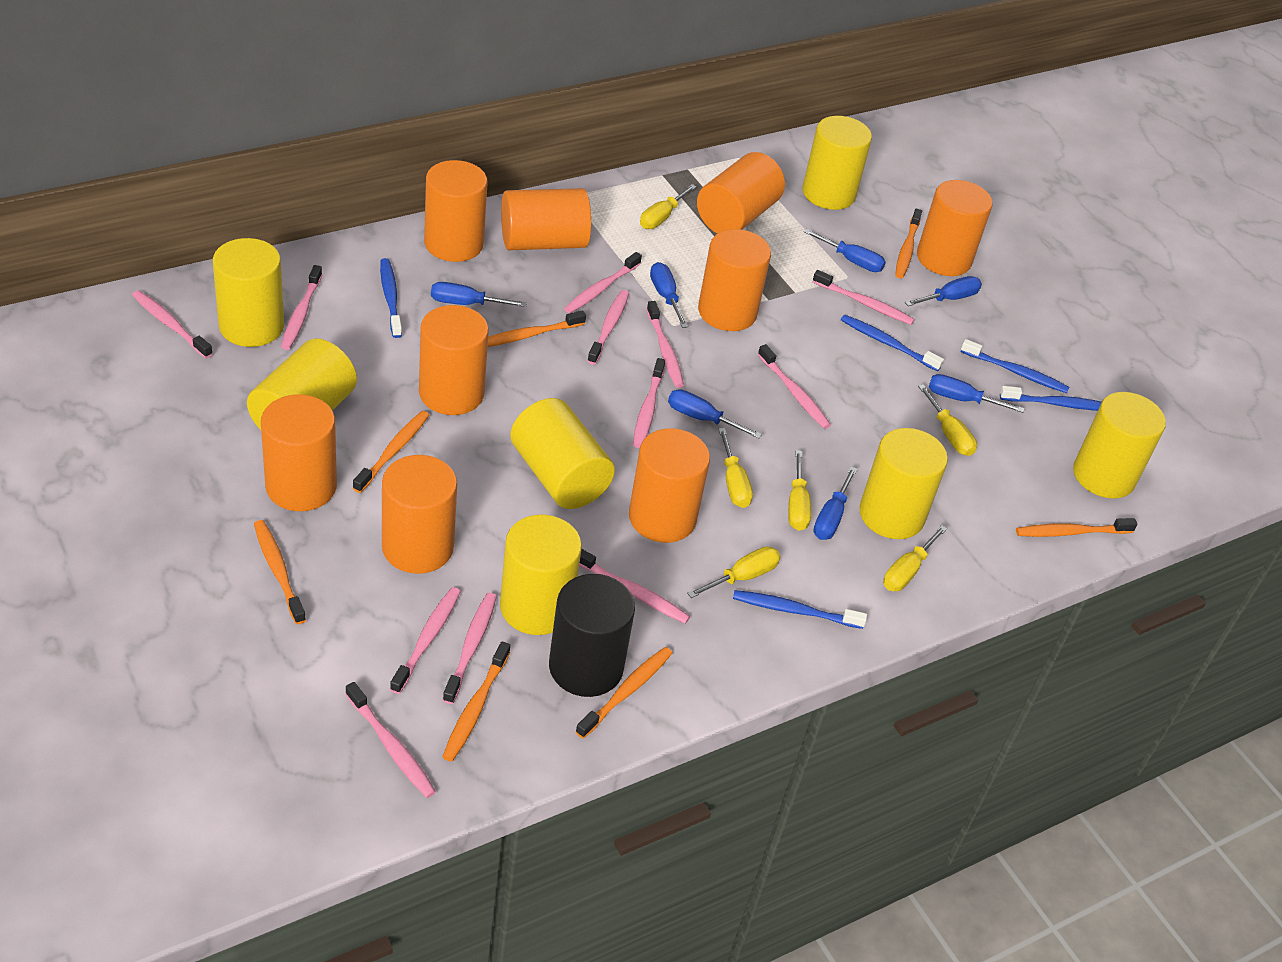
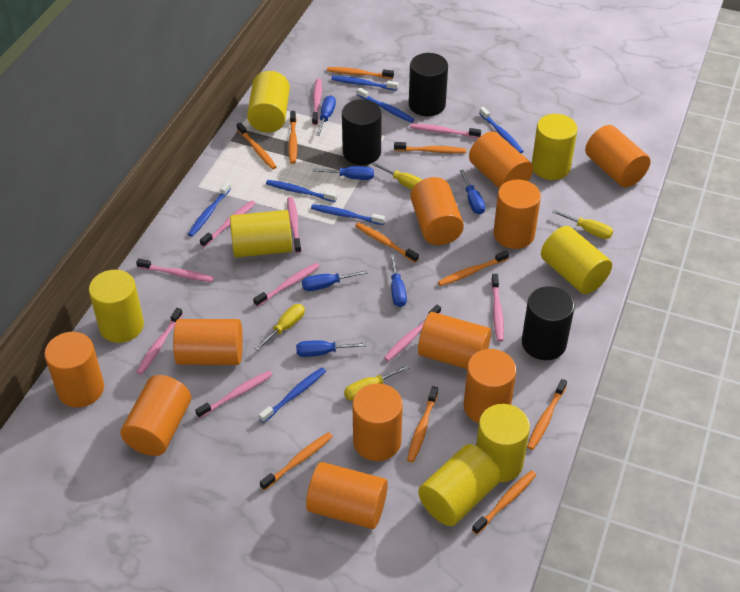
black cylinder: [549,574,635,697] = 1 -> [342,99,382,165] [409,53,448,116] [522,286,574,360] = 3
blue screwdriver: [431,282,527,307] [650,262,688,328] [668,389,762,438] [804,229,886,272] [814,467,857,540] [905,276,982,306] [929,374,1024,413] = 7 -> [296,340,367,357] [302,270,368,291] [313,166,374,180] [316,95,336,136] [390,255,407,307] [460,169,485,215] = 6
blue toothbrush: [380,258,402,338] [733,590,867,629] [841,315,944,371] [961,339,1069,393] [1000,386,1102,411] = 5 -> [188,182,231,237] [259,368,326,423] [266,180,337,202] [311,204,385,225] [331,76,398,91] [357,88,415,123] [479,107,524,153] = 7
orange cylinder: [261,394,337,511] [382,455,457,574] [419,305,489,415] [424,160,488,262] [501,188,591,250] [629,428,710,543] [697,152,785,234] [698,229,771,331] [917,180,993,276] = 9 -> [44,332,104,407] [120,375,191,456] [173,319,243,365] [306,462,388,529] [352,383,403,461] [410,177,464,245] [418,312,491,369] [464,349,516,423] [469,132,533,188] [494,180,541,249] [585,125,650,187] = 11
orange toothbrush: [254,520,306,624] [353,411,429,493] [442,641,510,762] [488,311,586,347] [575,647,673,738] [895,208,922,278] [1016,518,1138,537] = 7 -> [237,122,277,169] [260,432,333,491] [289,111,297,164] [327,67,394,79] [355,222,419,263] [394,142,466,153] [407,386,438,462] [438,250,509,286] [472,470,536,534] [527,379,567,450] = 10
pink toothbrush: [132,290,213,358] [281,265,322,350] [345,682,436,798] [390,587,461,694] [443,593,497,704] [564,252,642,313] [579,549,690,624] [587,290,629,365] [633,358,665,448] [646,301,684,388] [758,344,831,429] [813,270,915,325] = 12 -> [136,258,214,282] [136,308,183,375] [195,371,272,419] [200,201,256,247] [253,263,320,307] [287,197,301,253] [312,79,322,125] [384,305,441,361] [410,123,481,138] [491,274,504,341] = 10
yellow screwdriver: [640,184,697,229] [687,546,781,598] [718,428,753,508] [788,450,811,531] [883,525,947,591] [918,384,977,456] = 6 -> [255,304,305,351] [344,365,409,401] [372,162,422,190] [552,210,613,239] = 4

